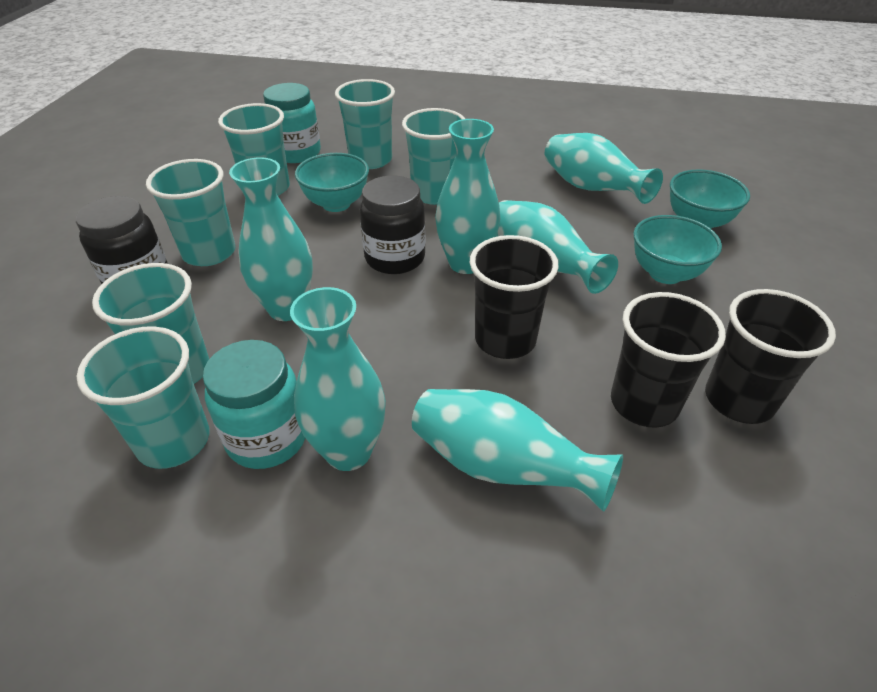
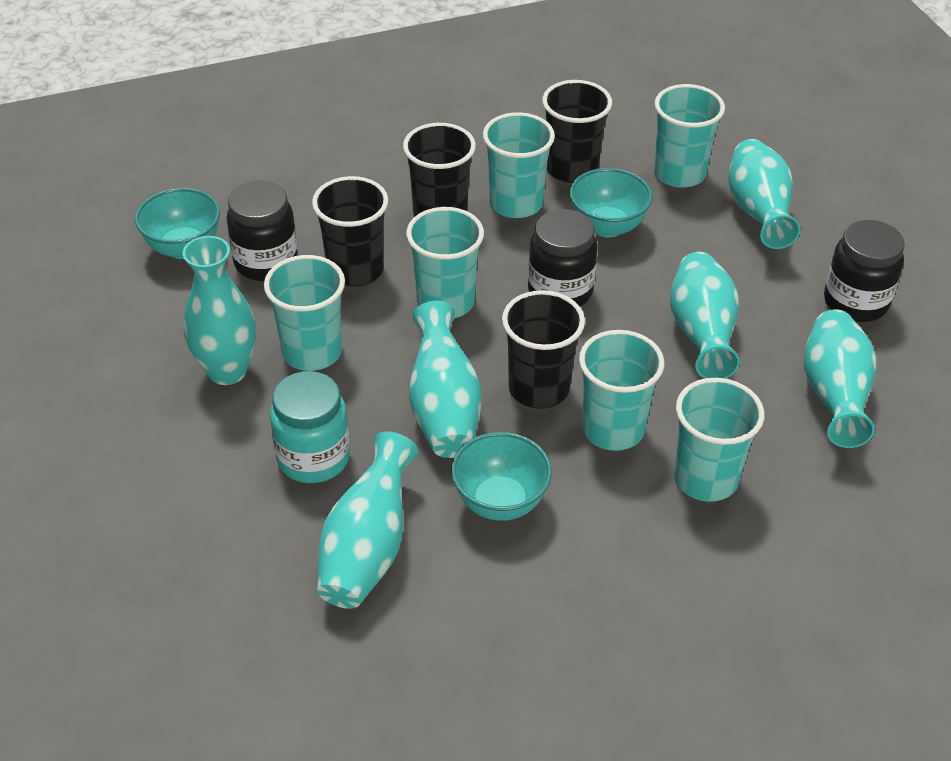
black cup: [469,235,559,359] [611,292,726,428] [705,289,836,424] = 3 -> [312,176,388,287] [403,123,476,217] [502,290,585,409] [542,80,612,183] = 4
black jar: [76,196,168,284] [360,176,426,274] = 2 -> [226,181,298,281] [528,209,598,307] [824,220,905,322] = 3
turquoise jar: [203,340,305,469] [263,83,321,163] = 2 -> [270,371,350,483] = 1

